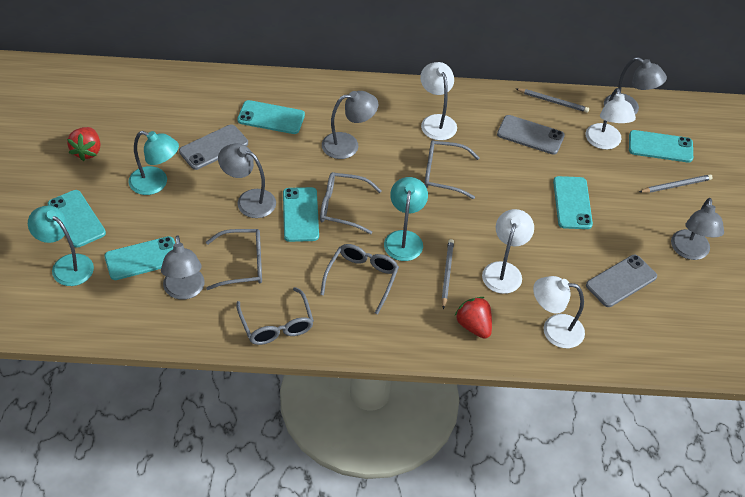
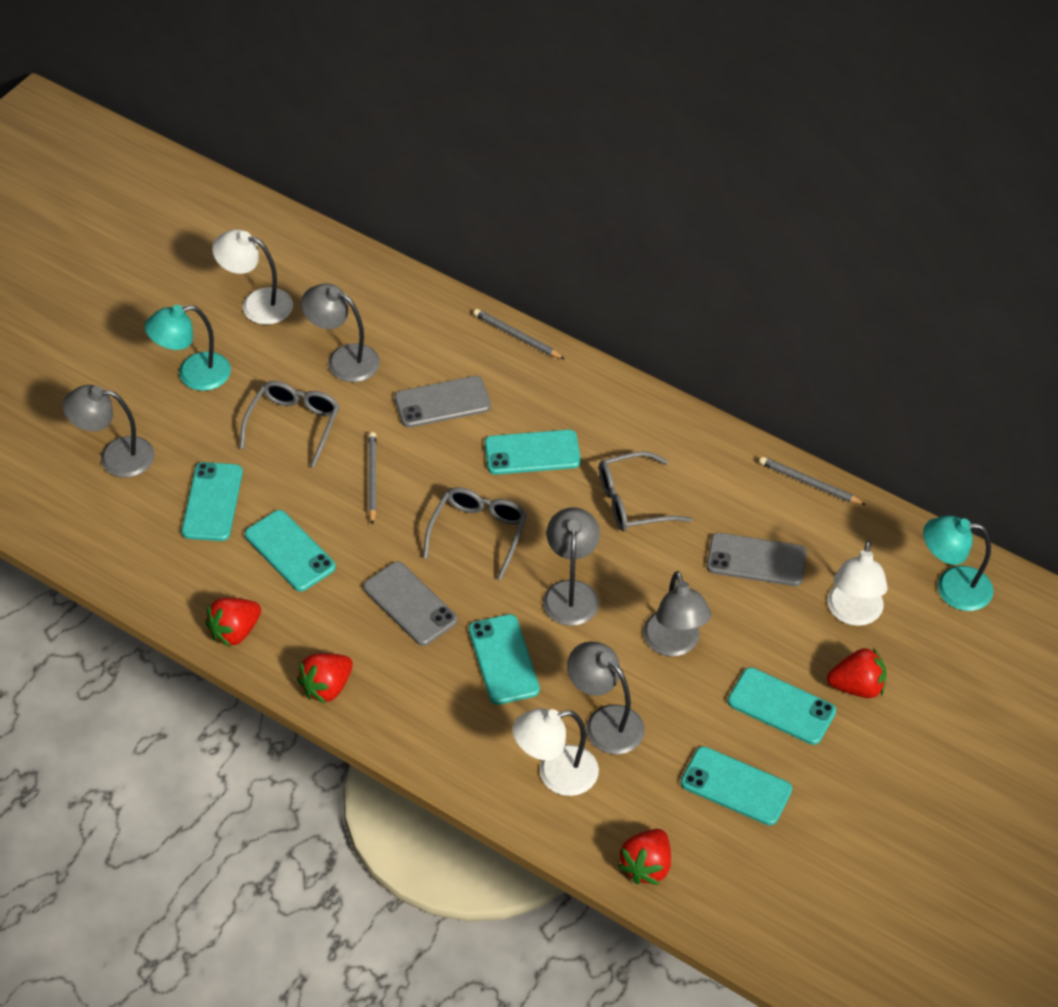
grey glasses: [206,229,262,290] [236,287,314,345] [320,172,381,234] [320,244,399,315] [424,140,480,199] = 5 -> [240,381,340,468] [423,487,527,580] [599,451,692,532] = 3
red strawberry: [67,127,100,161] [455,297,492,339] = 2 -> [205,598,261,647] [297,653,353,704] [618,829,671,885] [827,647,887,698] = 4
turquoise lamp: [28,206,94,286] [128,131,179,195] [384,177,428,261] = 3 -> [145,305,231,391] [923,516,994,611] = 2
white lamp: [420,62,457,140] [482,209,534,294] [533,276,585,348] [585,88,636,150] = 4 -> [212,229,293,325] [513,708,599,796] [828,541,888,626] = 3

